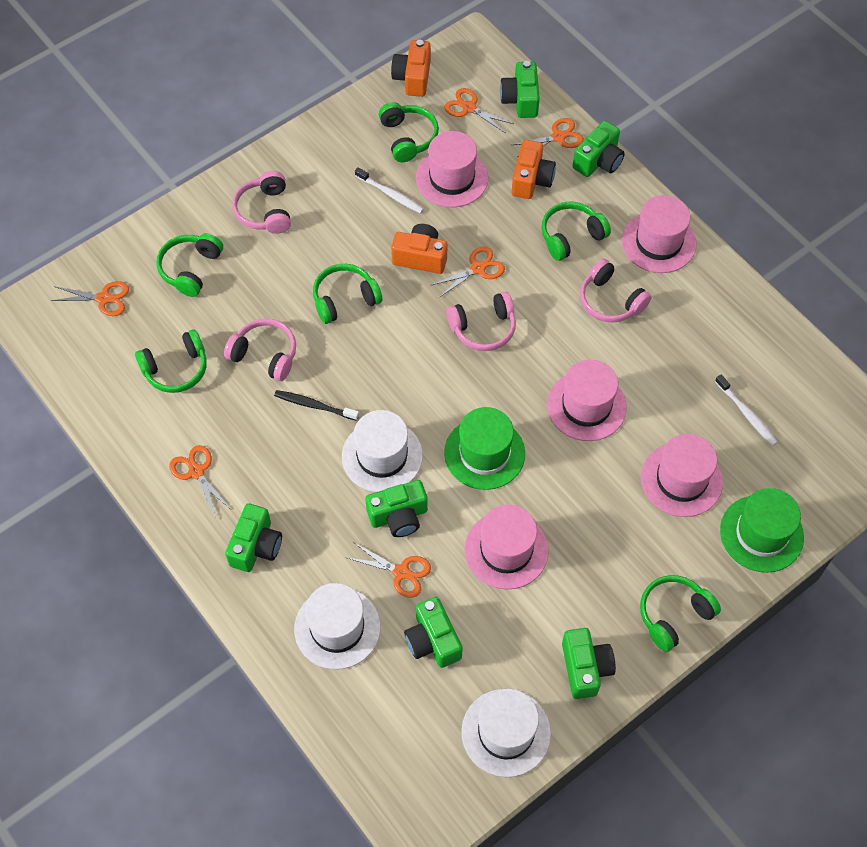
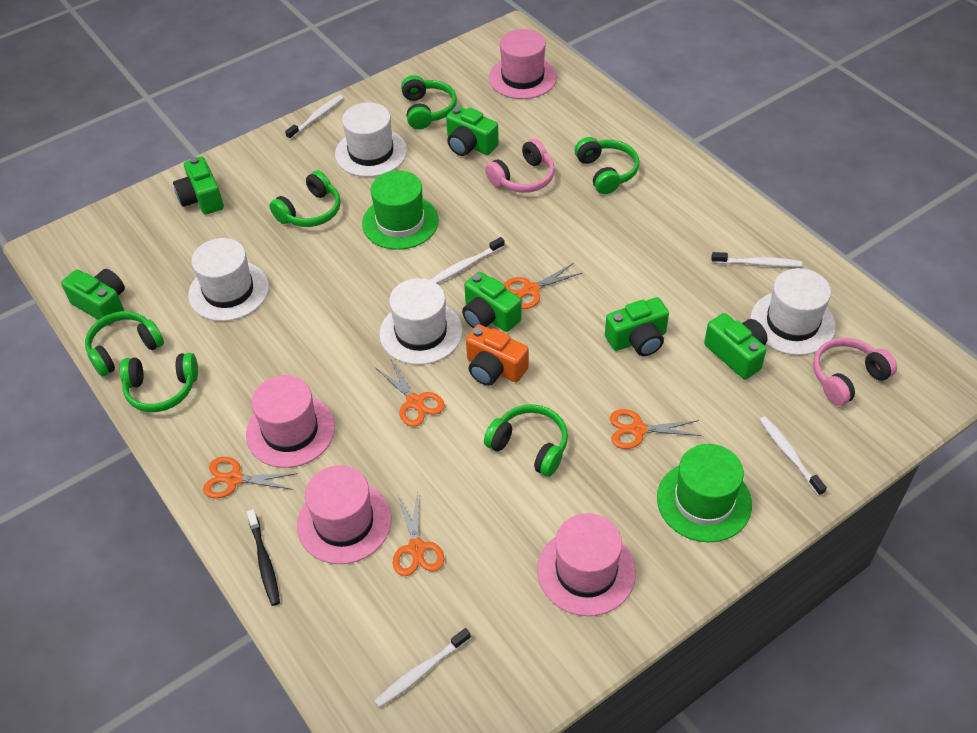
orange camera: [391,40,431,97] [391,224,447,274] [512,140,556,199] = 3 -> [466,324,529,386] = 1
orange scissors: [51,281,129,316] [169,445,231,517] [348,543,431,598] [430,246,505,298] [444,88,513,133] [512,118,584,157] = 6 -> [203,457,298,499] [376,360,445,427] [393,490,444,576] [504,263,582,309] [610,409,701,449] = 5
pink hat: [416,131,488,207] [465,505,549,590] [547,360,627,441] [622,195,697,273] [641,434,723,517] = 5 -> [246,375,335,468] [297,465,391,564] [489,29,557,99] [537,513,636,616] = 4
pink headphones: [224,319,296,381] [232,171,291,234] [447,292,516,351] [580,259,651,323] = 4 -> [485,139,555,193] [813,338,897,406] = 2
white hat: [294,583,381,670] [342,410,423,492] [461,689,551,777] = 3 -> [188,238,269,321] [335,102,407,177] [379,278,463,365] [750,268,836,355] = 4
white toothbrush: [355,167,424,214] [715,375,777,446] = 2 -> [285,95,343,140] [374,628,471,708] [431,237,505,283] [712,252,802,267] [759,416,827,496] = 5

